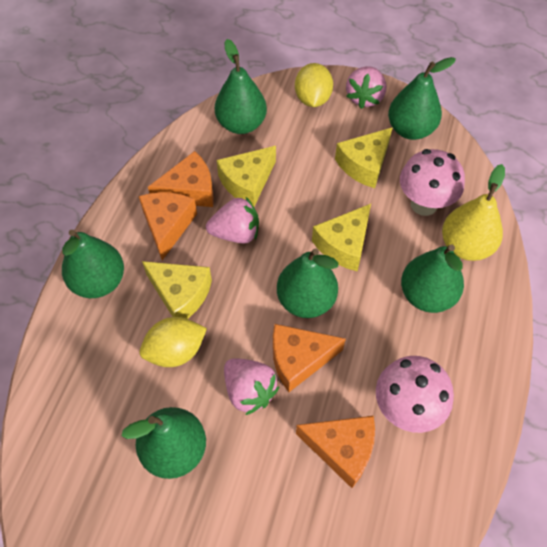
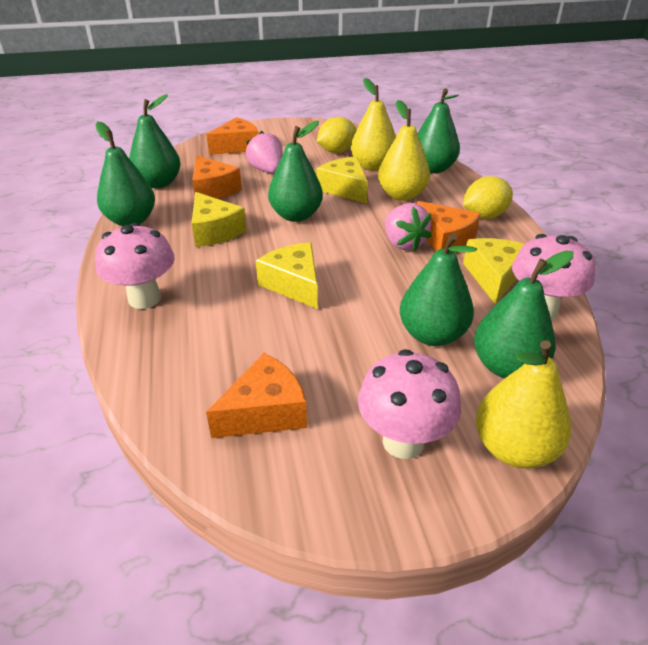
pink mushroom: [376,356,454,433] [400,149,465,216] = 2 -> [95,223,175,309] [358,349,461,459] [512,234,595,320] = 3
pink strawberry: [206,197,259,243] [224,359,279,415] [346,66,387,109] = 3 -> [246,131,283,173] [385,203,432,251] = 2
yellow pear: [442,164,505,261] = 1 -> [351,78,396,171] [378,100,430,201] [476,340,571,468] = 3

